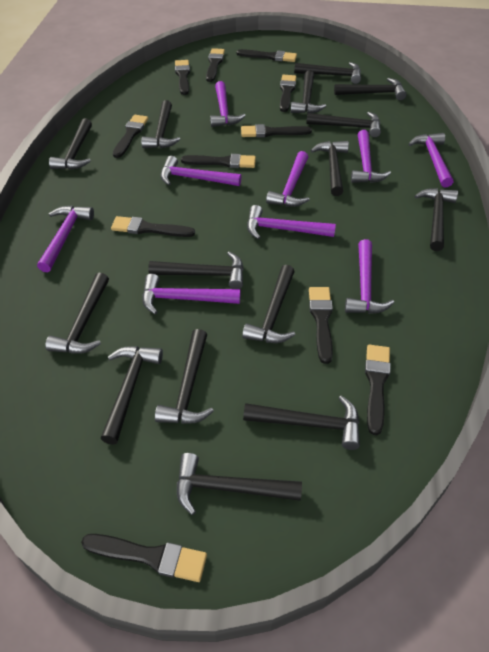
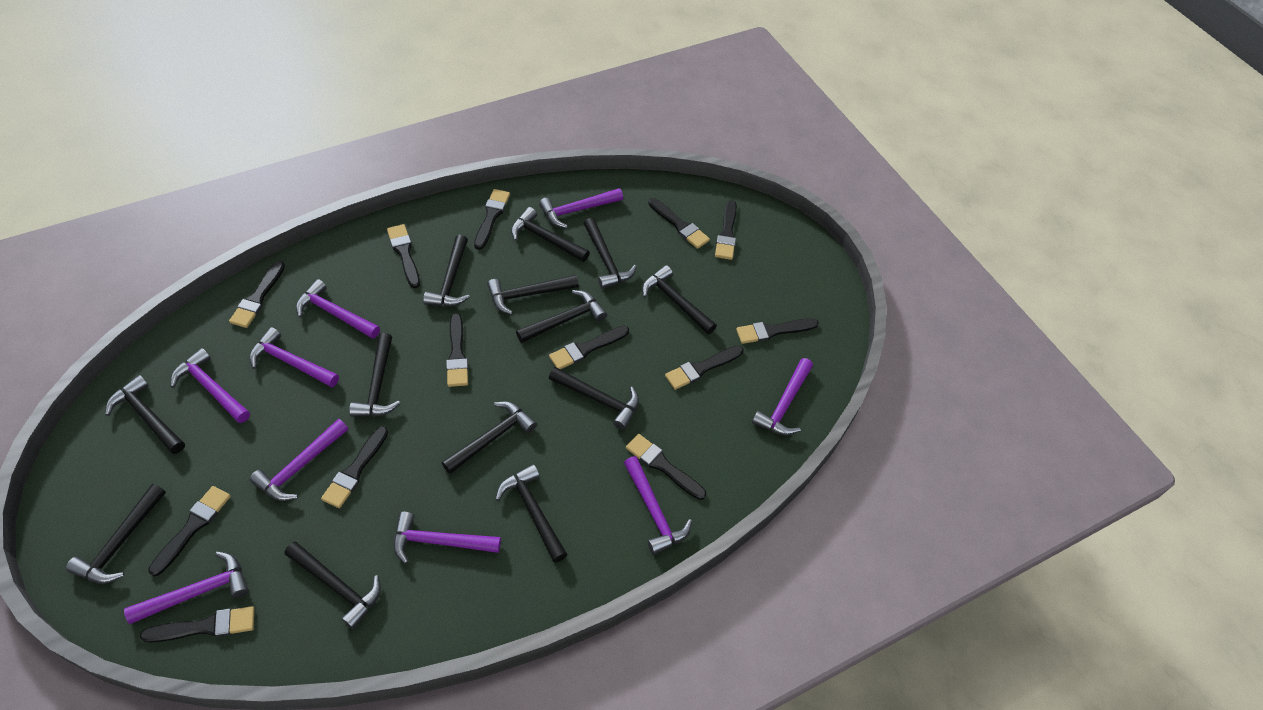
black brush: [81,534,207,582] [111,216,195,237] [113,115,148,158] [175,60,190,95] [181,154,256,168] [206,48,225,82] [236,49,297,62] [241,124,312,138] [280,75,296,112] [309,287,333,364] [365,345,391,435] = 11 -> [140,606,254,643] [148,486,231,576] [229,261,285,328] [321,426,389,508] [387,224,420,288] [446,313,468,387] [474,189,510,250] [549,326,629,369] [626,434,706,500] [648,198,710,249] [665,345,744,390] [715,200,737,260] [736,318,819,344] = 13
black hammer: [45,273,109,354] [49,118,92,170] [101,346,163,445] [141,100,180,148] [148,252,244,289] [155,329,214,424] [177,453,302,515] [242,265,296,343] [243,396,360,450] [291,71,326,114] [294,62,361,84] [306,112,381,137] [310,141,349,196] [334,78,407,100] [415,188,458,251] = 15 -> [66,484,166,584] [105,375,185,454] [285,541,381,629] [349,333,400,417] [423,235,470,306] [442,402,537,474] [487,274,579,315] [496,464,568,563] [511,207,590,262] [516,290,607,343] [549,367,639,430] [583,218,637,289] [642,265,717,334] = 13

